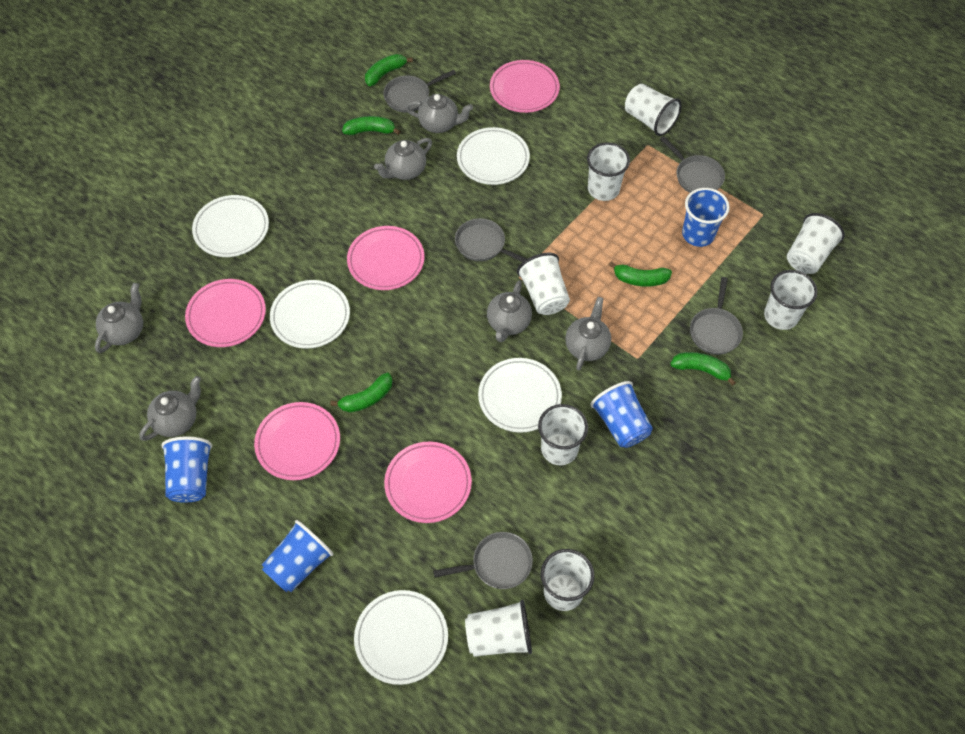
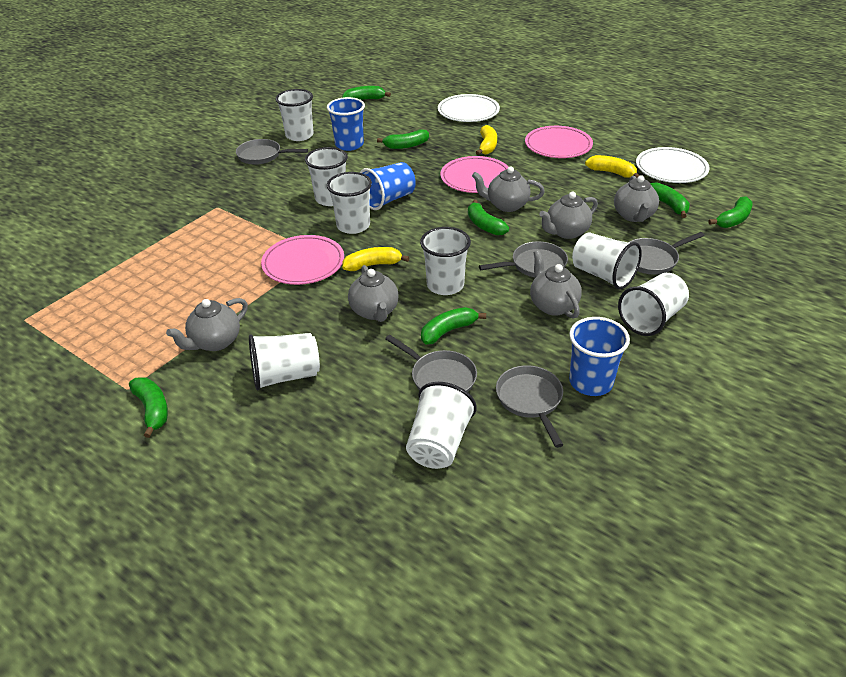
blue cup: [161,437,212,503] [262,520,334,592] [590,381,653,448] [682,188,730,247] = 4 -> [327,97,365,151] [360,162,416,210] [569,317,630,396] = 3
green banana: [330,373,393,413] [342,116,401,135] [365,54,413,86] [609,261,672,287] [670,352,736,386] = 5 -> [129,377,168,438] [342,86,391,100] [377,130,429,149] [421,307,486,344] [468,200,509,236] [650,182,690,218] [709,196,753,228] = 7
pink plate: [185,279,266,347] [254,402,340,480] [347,226,424,290] [384,442,472,523] [490,60,560,113] = 5 -> [261,235,344,285] [440,156,509,193] [525,126,593,158] = 3
white plate: [192,195,269,257] [270,280,350,349] [354,590,448,685] [457,127,530,185] [478,358,562,433] = 5 -> [438,94,500,122] [636,147,710,183] = 2
yellow banana: none = 0 -> [342,247,410,271] [476,125,497,155] [585,155,640,178] = 3

